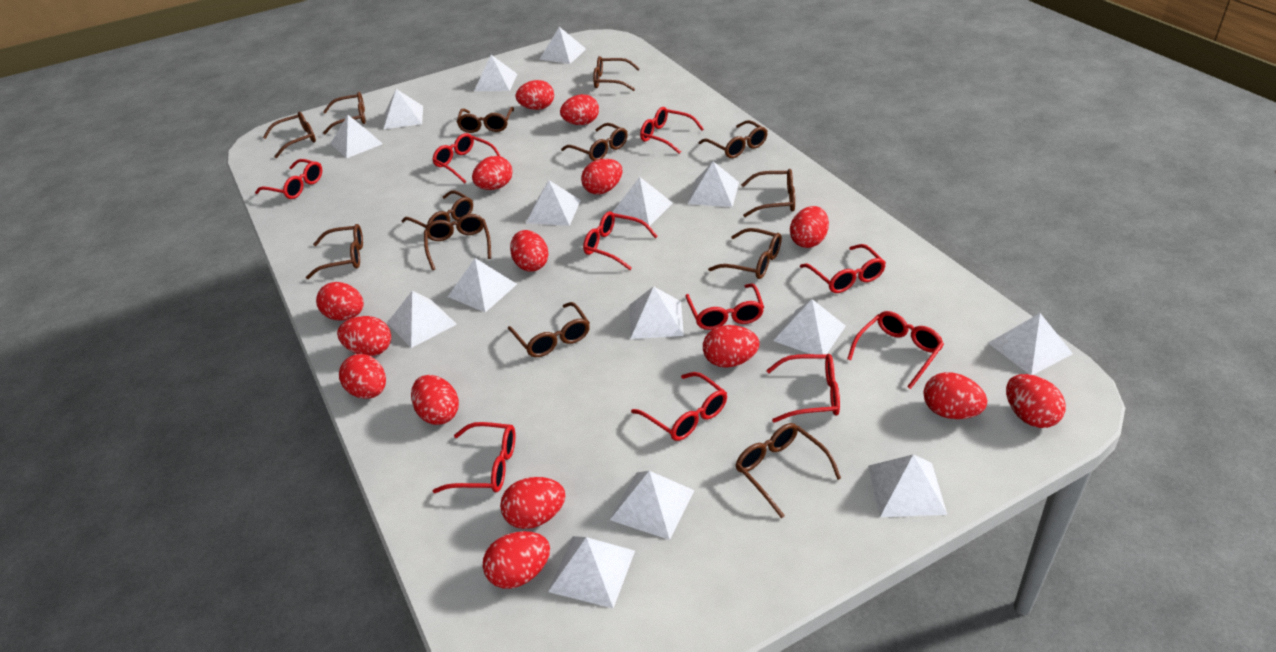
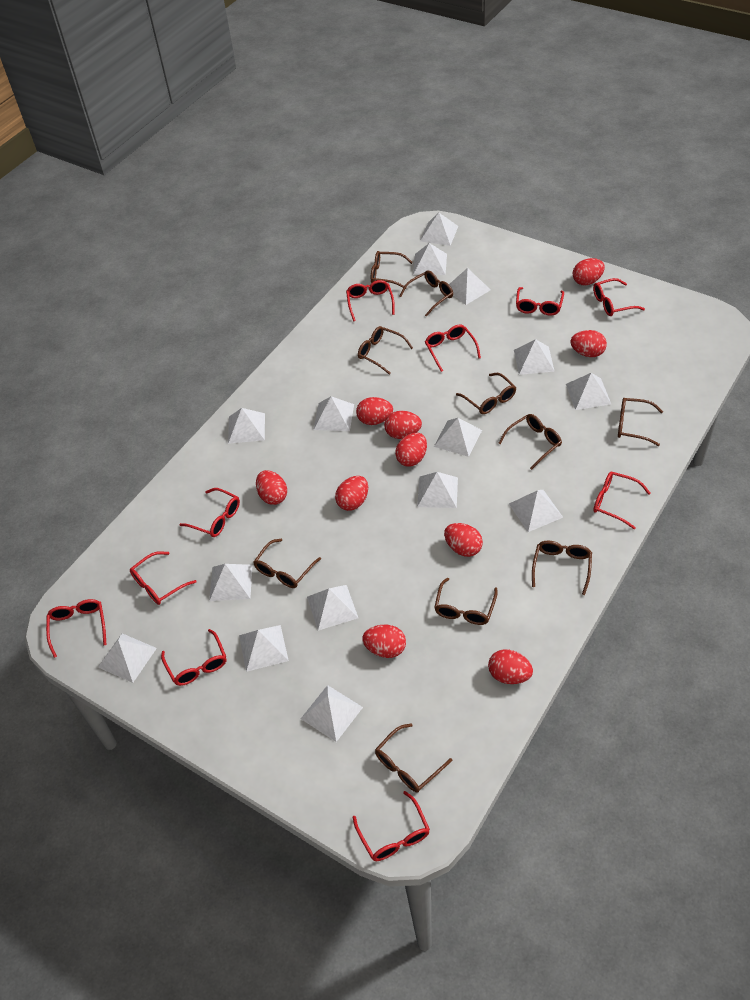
brown glasses: [263,112,316,158] [306,224,363,279] [323,92,366,134] [402,190,473,228] [424,214,491,270] [457,106,514,133] [508,302,590,357] [561,123,628,161] [593,56,640,91] [699,120,767,158] [708,228,782,279] [736,423,841,518] [741,169,795,217] = 13 -> [253,539,321,588] [358,326,413,375] [371,251,413,288] [375,723,452,792] [400,271,453,317] [434,578,498,625] [456,373,516,414] [499,414,562,470] [532,541,592,595] [618,398,663,446] = 10
red egg: [316,282,364,320] [337,316,391,356] [339,354,386,399] [411,375,459,425] [472,156,513,190] [483,531,550,589] [500,477,565,529] [510,230,549,272] [516,80,554,110] [560,94,599,125] [581,159,622,194] [703,325,759,368] [790,206,829,248] [923,372,987,419] [1006,374,1066,428] = 15 -> [256,470,287,505] [335,476,368,511] [356,397,393,425] [362,625,406,658] [384,411,422,439] [395,433,427,467] [444,523,483,557] [488,649,533,684] [570,330,607,357] [573,258,605,285] = 10

